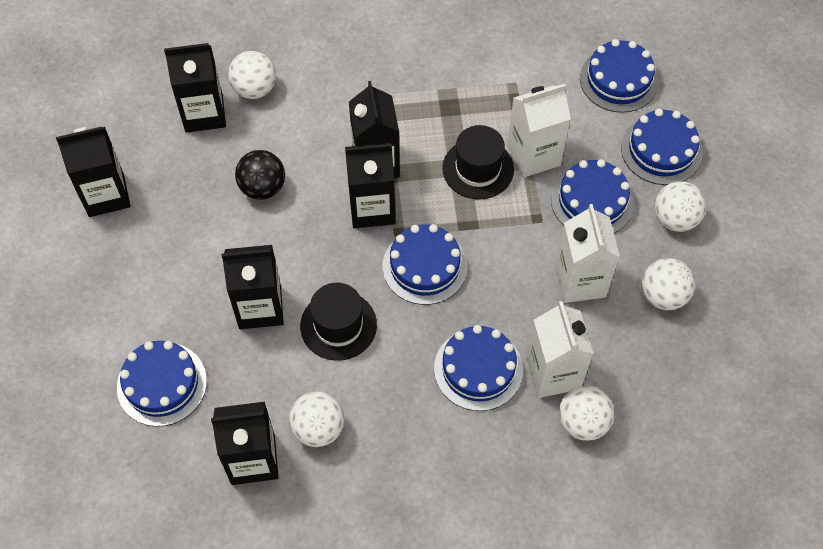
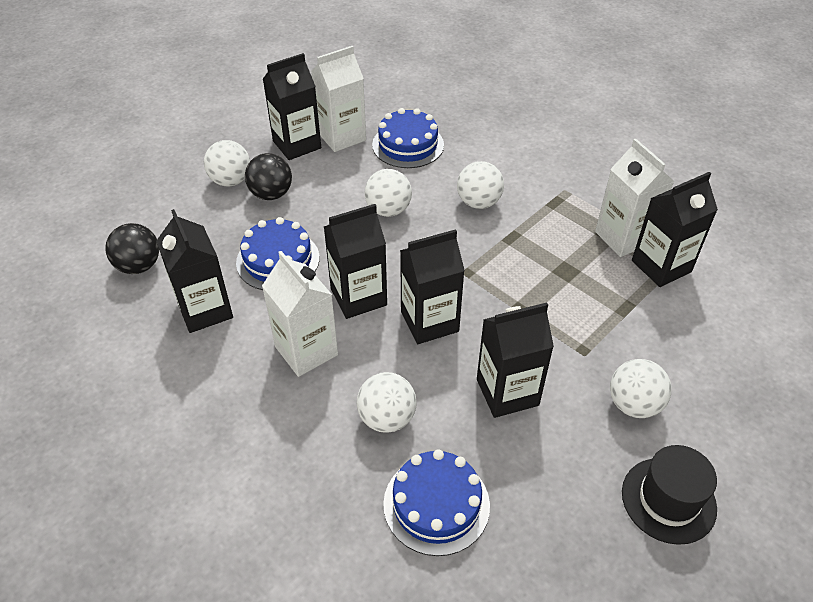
black ball: [235,150,285,200] = 1 -> [105,223,159,274] [245,153,292,200] = 2
black hat: [300,283,377,361] [442,125,514,200] = 2 -> [622,445,717,545] = 1
blue cake: [117,341,207,427] [383,224,468,305] [434,325,523,411] [551,159,634,233] [580,39,658,113] [621,109,702,185] = 6 -> [236,217,320,290] [372,108,444,168] [383,449,490,556] = 3

